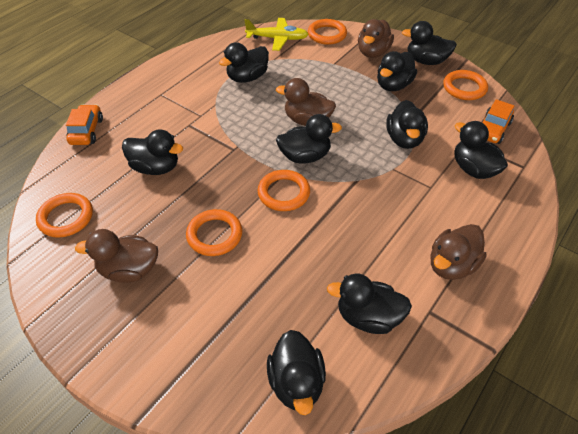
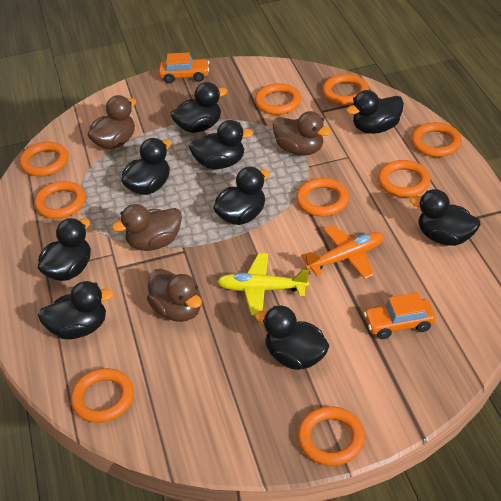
orange plane: none = 0 -> [301,225,384,279] = 1
orange ring: [36,193,93,238] [186,209,242,256] [257,170,310,211] [308,19,347,45] [443,70,488,100] = 5 -> [19,142,68,177] [34,181,86,219] [71,368,134,423] [255,83,301,115] [296,178,349,217] [298,406,365,466] [322,74,369,105] [378,160,431,197] [411,122,462,157] = 9

